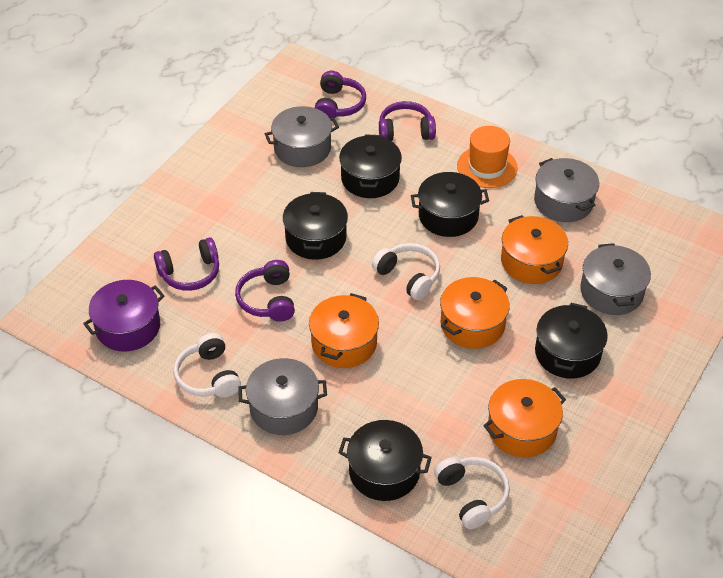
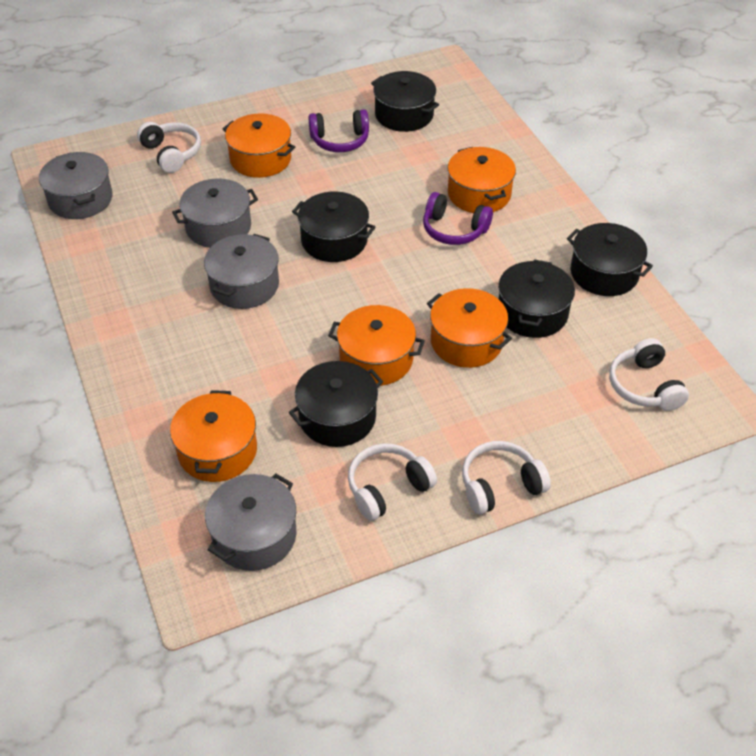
orange hat: [457,126,518,188] = 1 -> none = 0
orange pot: [309,293,379,368] [440,277,510,349] [483,379,566,457] [501,215,568,284] = 4 -> [170,390,257,482] [223,113,295,178] [328,305,425,386] [427,288,512,368] [448,147,516,213] = 5
purple headphones: [154,238,219,291] [235,260,295,322] [315,71,366,118] [379,101,436,141] = 4 -> [309,109,369,152] [423,192,493,245] = 2
purple pot: [83,280,164,352] = 1 -> none = 0
white headphones: [173,333,241,398] [372,243,440,300] [434,457,510,529] = 3 -> [137,122,201,173] [348,444,437,521] [462,441,551,515] [609,338,689,411] = 4

